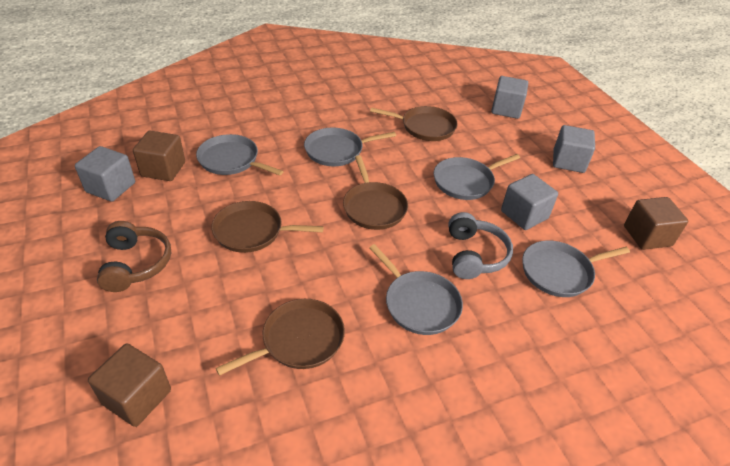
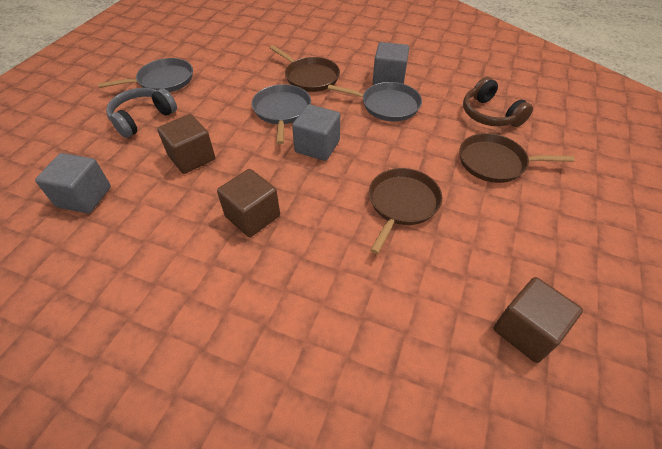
brown pan: [211,201,324,253] [216,299,345,376] [343,155,408,230] [370,106,458,141] = 4 -> [269,45,340,92] [369,168,442,254] [459,133,575,183] = 3
grey cube: [75,146,135,202] [491,76,528,119] [501,174,558,230] [553,125,595,173] = 4 -> [35,153,111,213] [292,104,340,161] [373,42,409,85] = 3
grey pan: [196,134,284,175] [304,128,396,166] [369,244,463,335] [434,154,520,200] [522,240,630,297] = 5 -> [98,58,193,92] [252,84,311,144] [328,82,422,121] = 3

